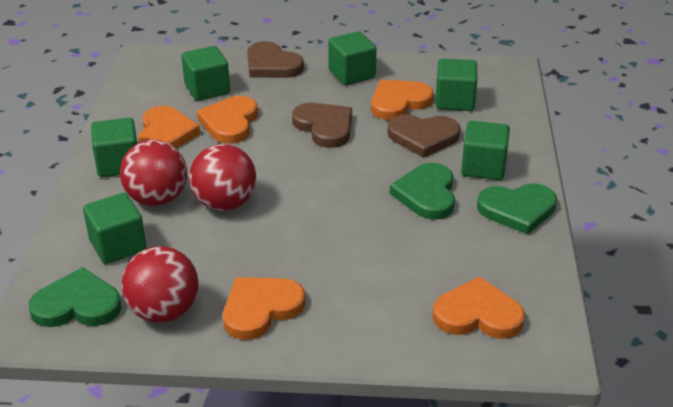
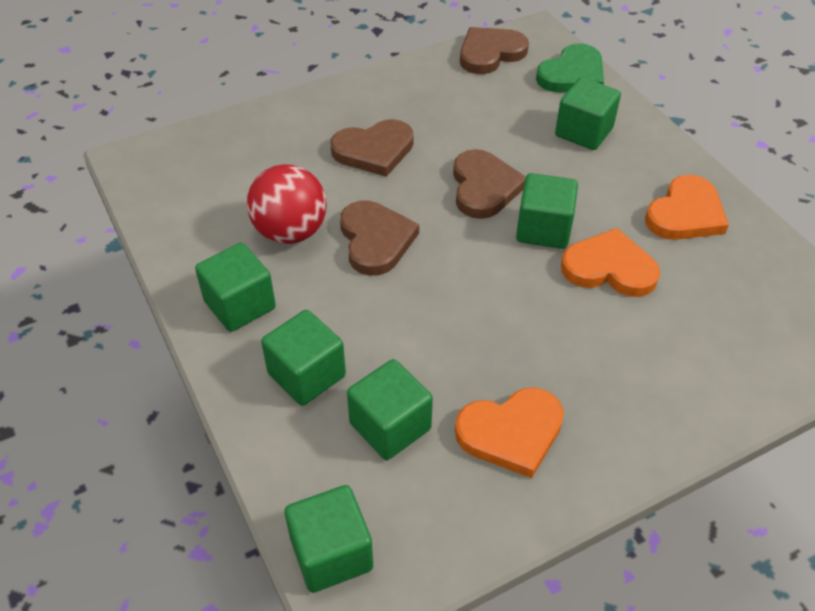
brown heart: [247,41,304,78] [292,103,352,148] [388,114,461,158] = 3 -> [330,119,414,177] [340,200,419,276] [453,149,526,219] [460,27,529,74] = 4
green heart: [29,267,122,327] [390,163,455,220] [477,184,557,235] = 3 -> [536,43,604,92] = 1
orange heart: [138,106,200,148] [197,96,258,144] [223,277,305,340] [371,80,434,120] [432,276,525,339] = 5 -> [455,388,564,478] [561,228,660,297] [645,175,729,240] = 3
red ball: [120,140,187,206] [121,246,199,322] [189,144,256,211] = 3 -> [247,164,327,244] = 1

